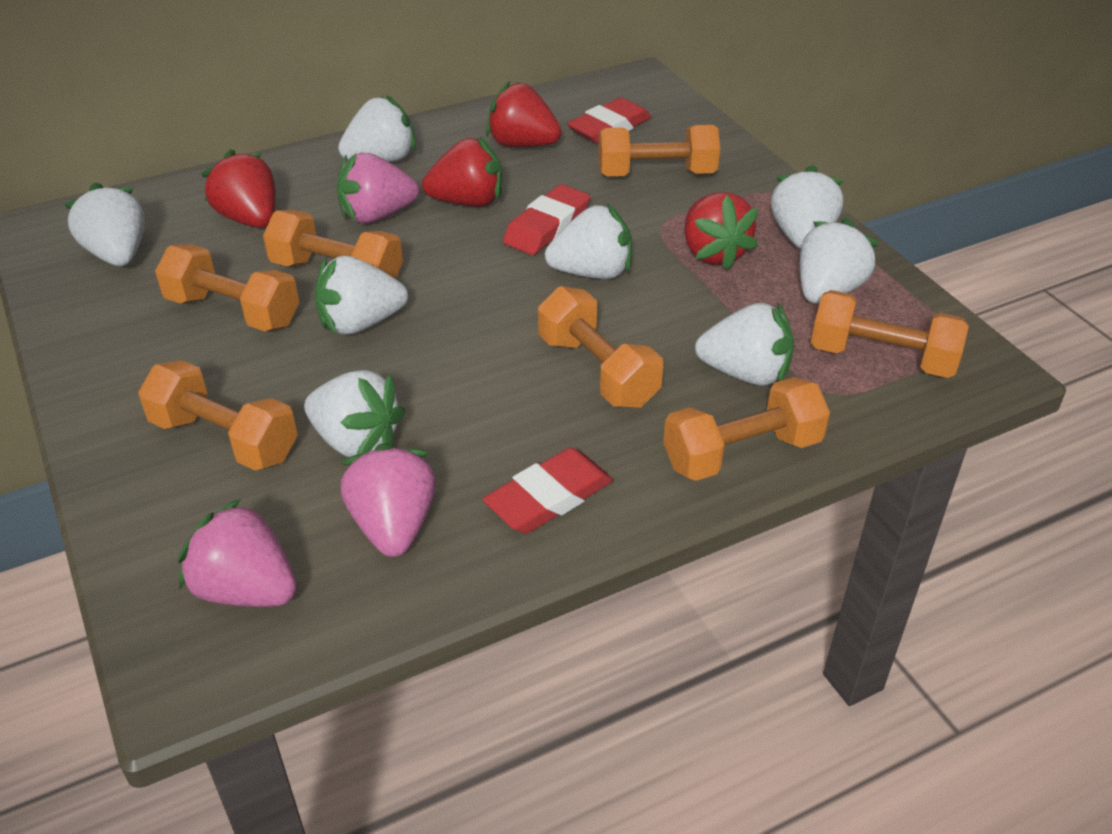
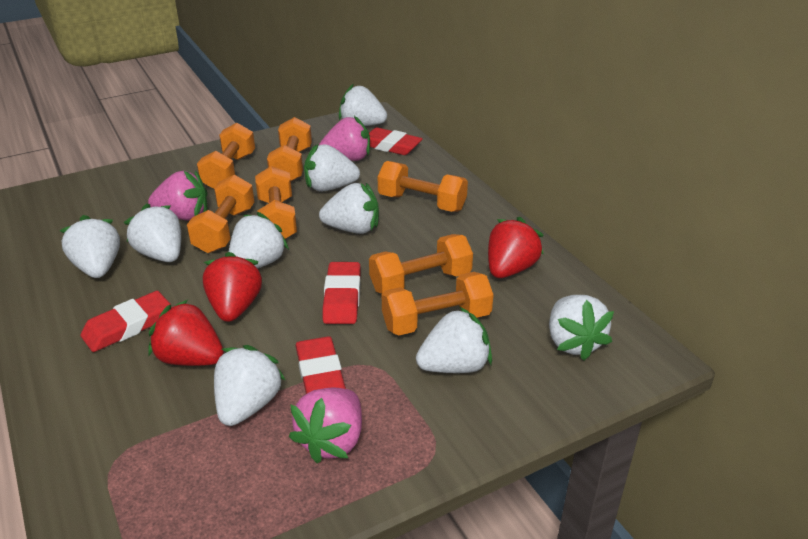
red eraser: [483,447,613,534] [503,184,590,255] [567,97,651,144] = 3 -> [81,291,171,352] [295,336,346,394] [323,262,361,324] [369,127,423,155] = 4
red strawberry: [201,149,276,228] [422,137,502,207] [486,81,562,147] [684,192,758,270] = 4 -> [148,300,224,366] [203,252,263,322] [488,217,544,278] = 3
white strawberry: [64,182,145,266] [304,370,405,457] [315,256,408,335] [338,95,416,162] [545,203,632,279] [695,303,794,386] [771,165,844,249] [800,218,879,303] = 8 -> [60,215,120,278] [124,203,181,262] [214,345,286,426] [229,212,289,269] [304,144,360,191] [319,183,379,234] [339,84,387,126] [416,306,492,373] [549,295,614,360] = 9

